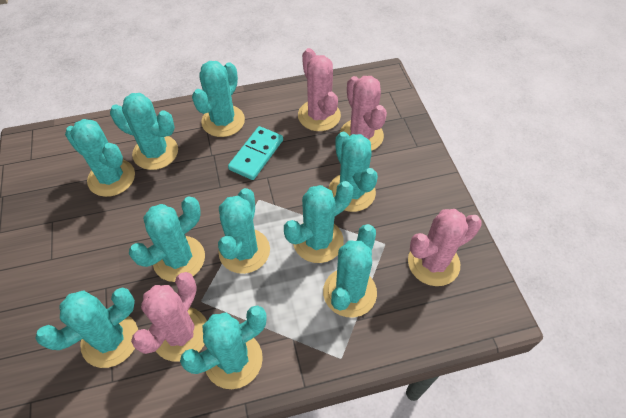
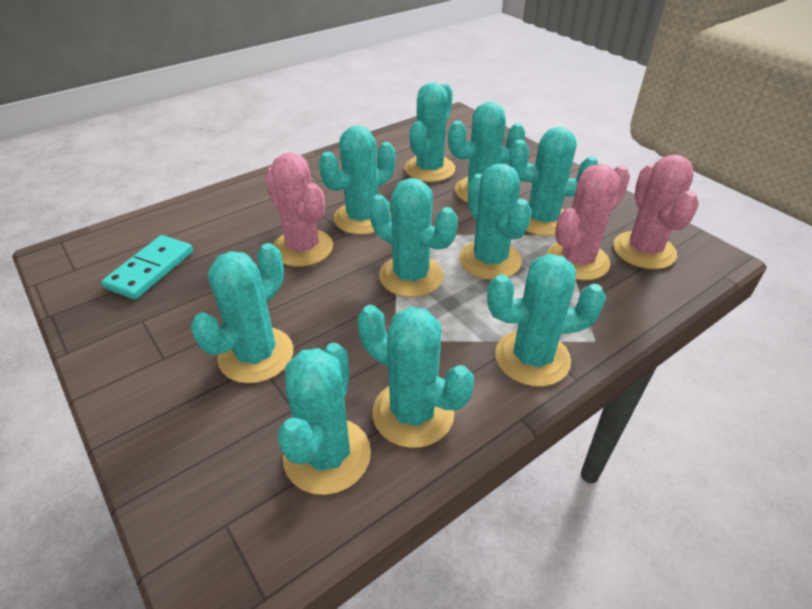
pink cactus: [131,272,207,361] [298,48,341,131] [340,76,387,151] [408,209,482,286] = 4 -> [265,152,333,267] [547,164,630,280] [613,154,699,269] = 3

